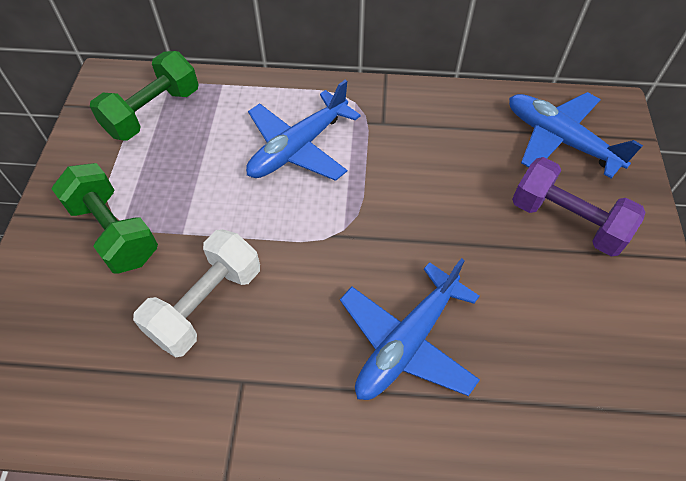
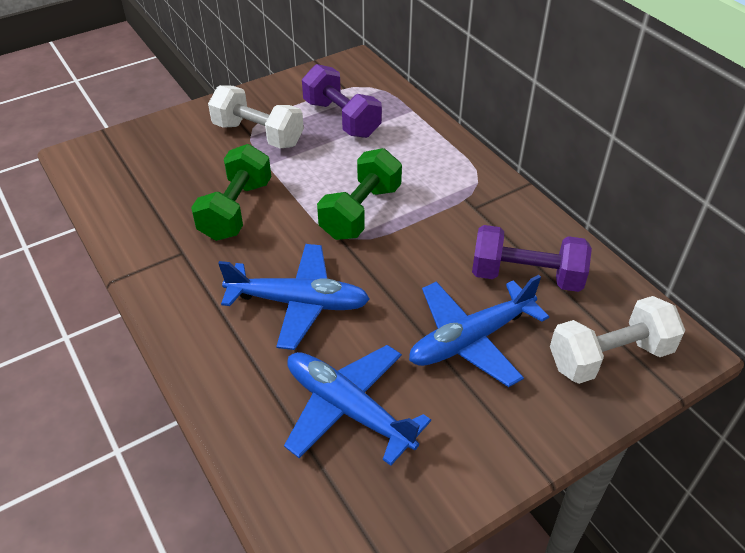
purple dumbbell: [512,157,646,257] = 1 -> [302,64,382,138] [472,225,592,292] = 2
white dumbbell: [133,229,260,357] = 1 -> [208,85,304,148] [550,296,685,384] = 2

